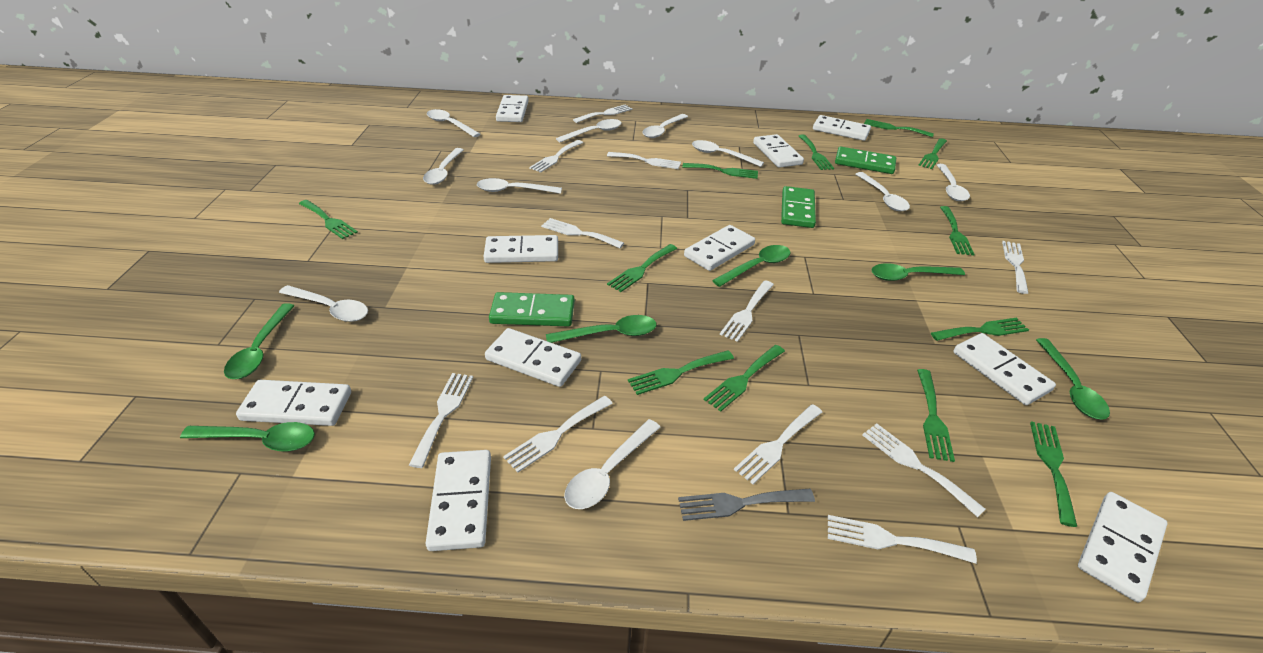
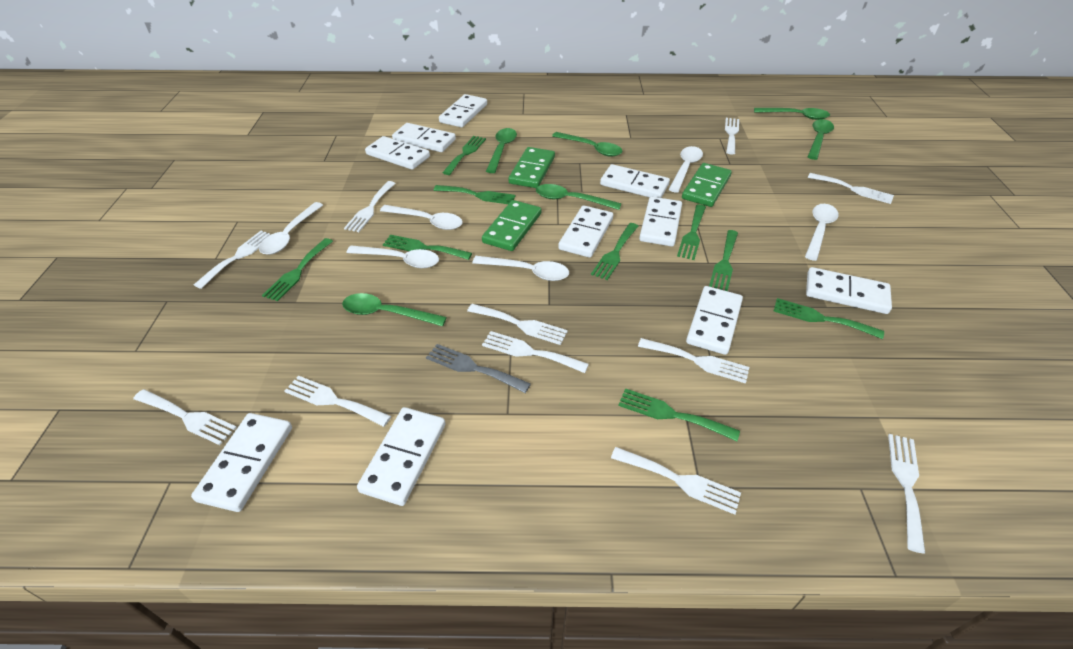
green fork: [299,200,358,239] [607,244,677,292] [628,350,734,395] [682,163,758,179] [704,345,785,412] [799,134,834,170] [864,119,934,137] [917,369,955,462] [918,138,947,169] [931,318,1029,341] [940,206,974,255] [1030,421,1077,527] = 12 -> [262,238,333,301] [383,235,472,260] [433,185,515,204] [442,136,486,175] [591,223,638,280] [618,388,740,441] [677,204,706,260] [709,230,738,291] [774,298,884,339] = 9
white spoon: [279,285,368,322] [423,148,463,185] [427,109,480,137] [477,178,562,194] [556,119,622,142] [564,419,660,509] [642,114,688,138] [692,140,764,167] [856,172,910,211] [937,164,970,201] = 10 -> [259,202,323,255] [346,245,439,268] [380,205,463,230] [472,256,569,281] [669,146,703,193] [805,204,838,261] = 6

